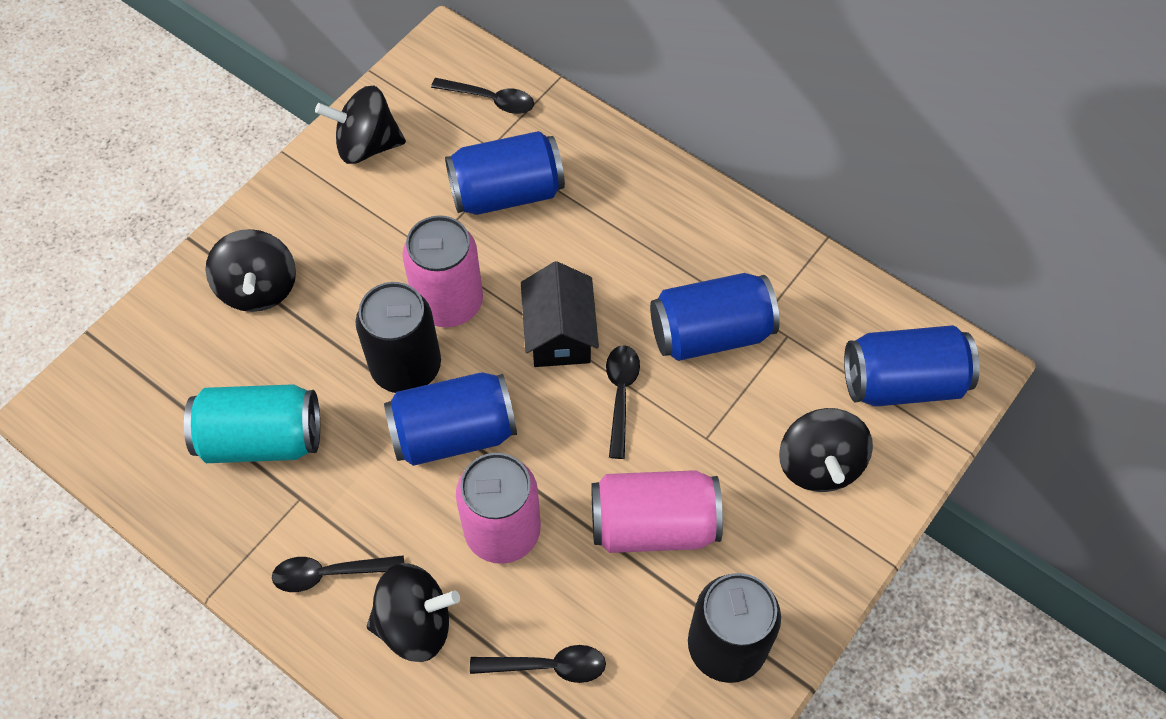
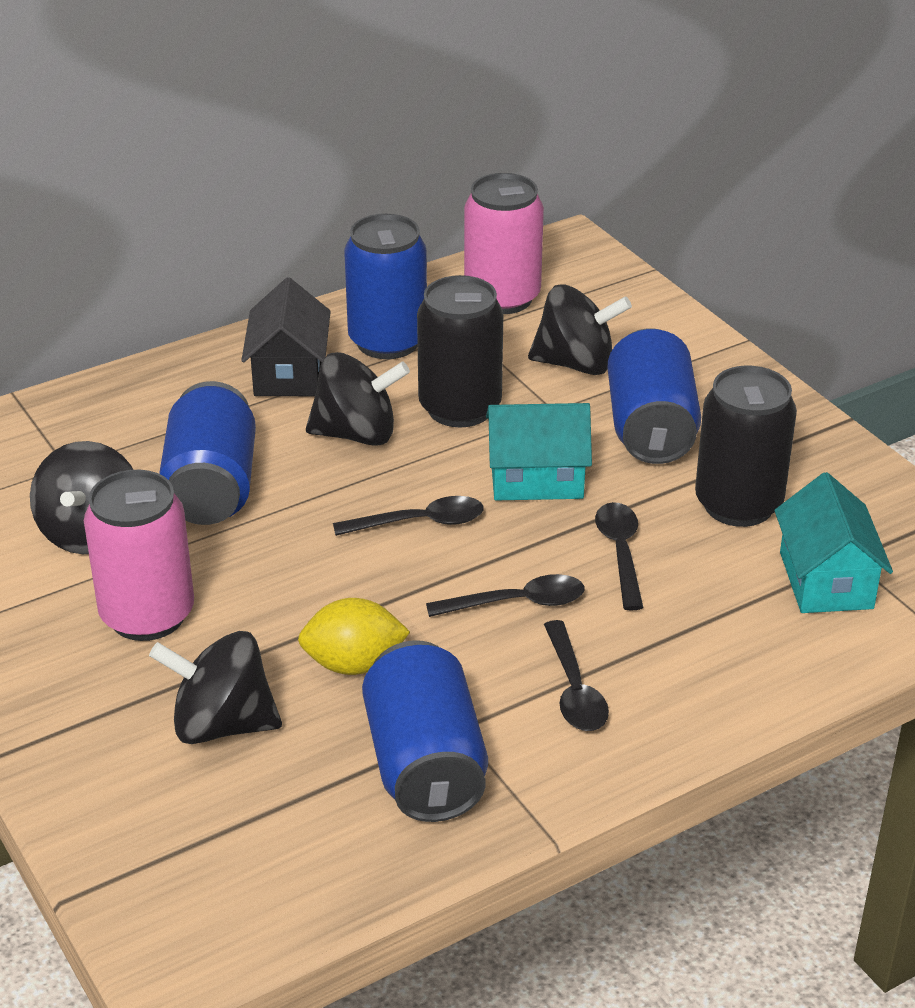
pink can: [402,215,483,327] [456,453,541,564] [591,470,723,553] = 3 -> [84,470,194,641] [464,173,544,314] = 2
turquoise can: [184,384,320,463] = 1 -> none = 0
turquoise house: none = 0 -> [486,403,592,500] [774,472,893,613] = 2
yellow lemon: none = 0 -> [298,598,410,675] = 1

